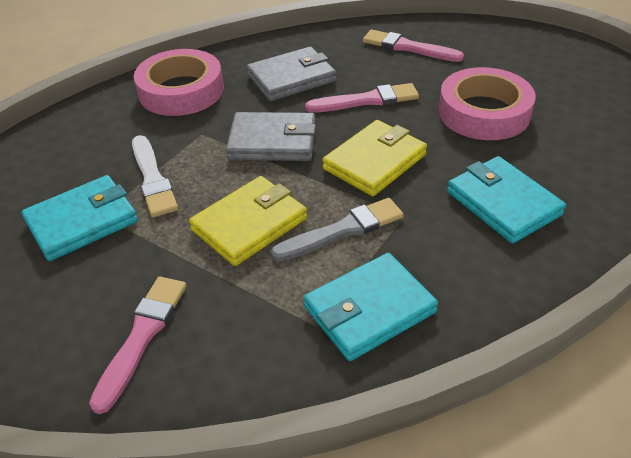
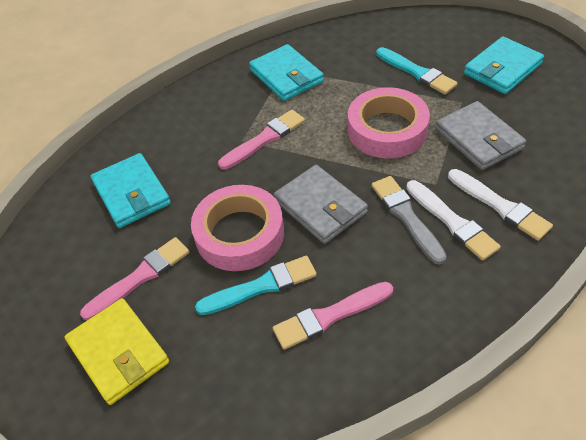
turquoise brush: none = 0 -> [195,256,317,315] [376,47,458,94] = 2
white brush: [132,135,178,217] = 1 -> [406,180,501,261] [448,169,553,241] = 2
yellow wallet: [189,176,307,266] [322,120,427,196] = 2 -> [65,298,169,405] = 1

